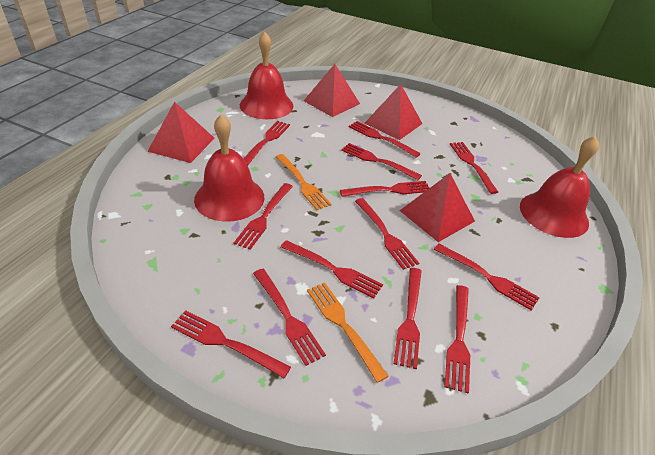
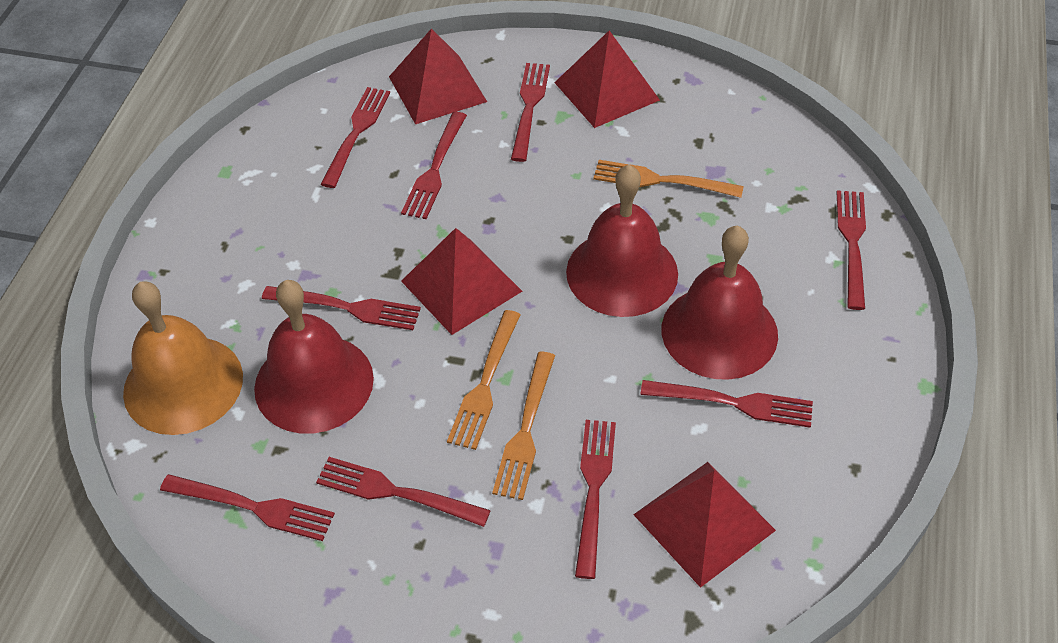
orange bell: none = 0 -> [123,281,243,435] = 1
orange fork: [276,154,331,210] [307,282,388,383] = 2 -> [447,310,521,450] [492,352,555,500] [593,160,744,198] = 3
red fork: [171,310,291,378] [234,183,293,250] [243,121,290,165] [253,269,326,366] [280,240,383,298] [340,181,430,197] [341,143,422,180] [349,121,421,158] [355,198,419,270] [394,268,422,369] [433,244,540,311] [444,285,470,393] [450,142,498,194] = 13 -> [160,474,335,541] [262,286,421,330] [316,457,491,527] [321,87,390,188] [401,112,467,219] [511,63,550,162] [575,420,616,579] [640,380,813,428] [837,190,866,310] = 9

